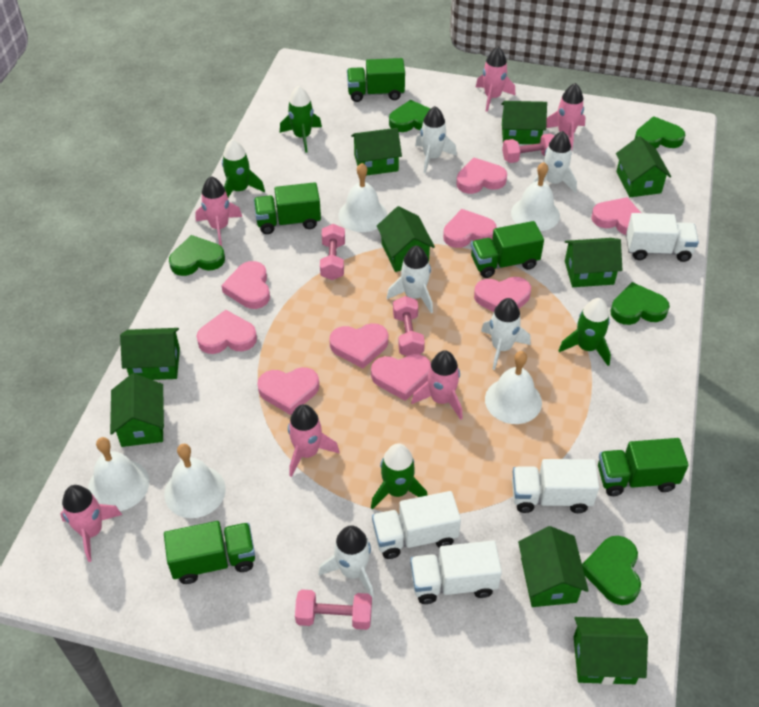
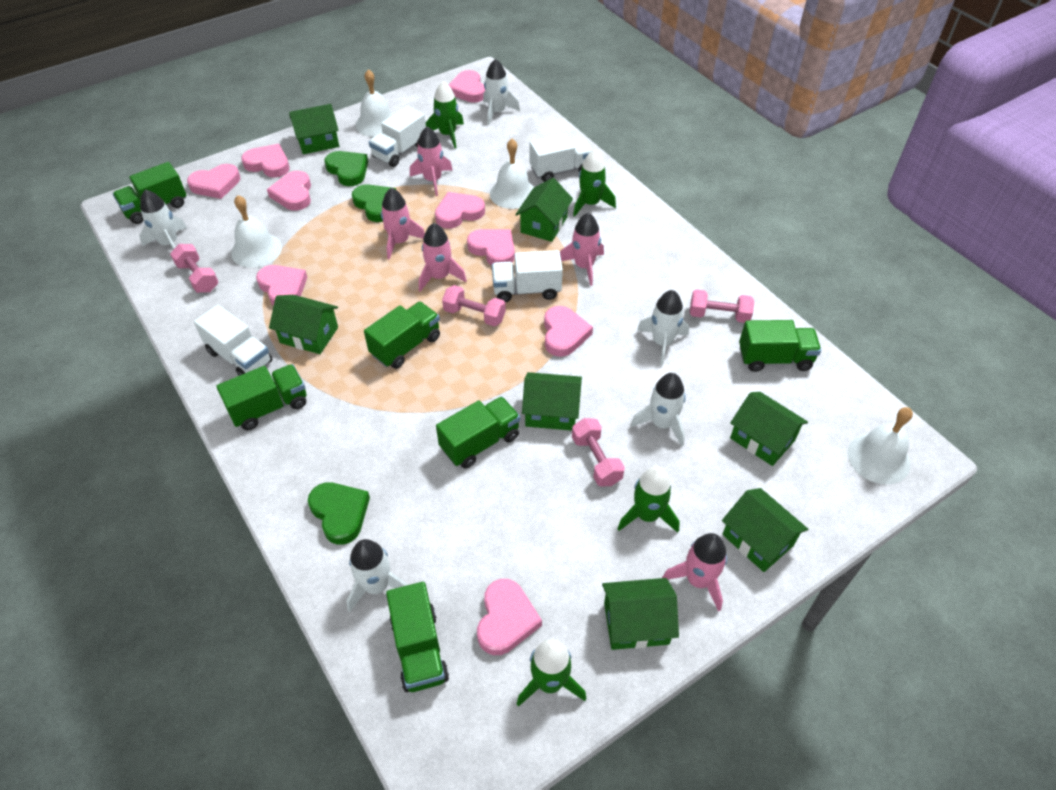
green heart: [169,235,225,276] [389,100,430,132] [582,536,641,605] [610,282,670,325] [635,116,685,148] = 5 -> [308,482,370,545] [324,151,368,186] [352,184,396,222] = 3
green house: [110,373,164,447] [120,328,180,380] [351,128,402,176] [377,206,435,272] [501,101,547,144] [518,526,589,607] [565,238,622,287] [574,617,648,685] [616,136,671,197] = 9 -> [269,295,338,354] [289,104,339,154] [515,178,573,242] [522,372,582,431] [602,578,679,650] [722,488,808,572] [730,392,808,466] = 7
green truck: [164,521,255,584] [254,182,321,234] [347,58,405,102] [471,221,544,278] [598,438,689,496] = 5 -> [113,162,187,224] [216,364,306,430] [364,302,440,369] [386,582,449,692] [436,396,520,469] [739,320,821,372] = 6
pink rocket: [60,485,122,562] [195,176,242,246] [288,404,339,477] [411,350,463,420] [476,47,515,112] [546,83,586,150] = 6 -> [381,188,425,260] [410,126,453,196] [419,223,467,292] [560,213,604,286] [662,533,727,612] = 5
white bell: [88,437,149,511] [164,444,226,518] [339,163,387,232] [485,351,542,424] [511,162,560,231] = 5 -> [231,195,282,268] [356,69,393,137] [490,139,534,209] [848,407,913,484] = 4

